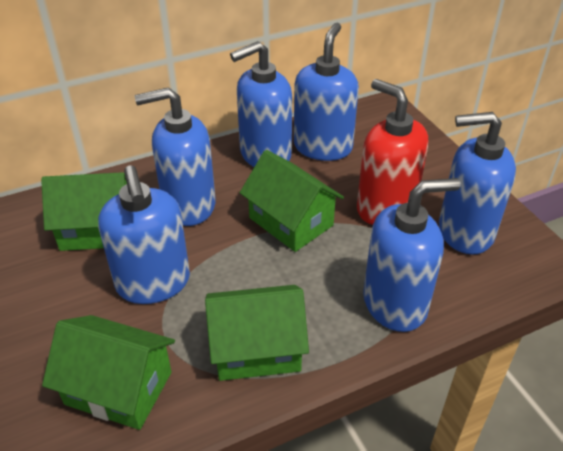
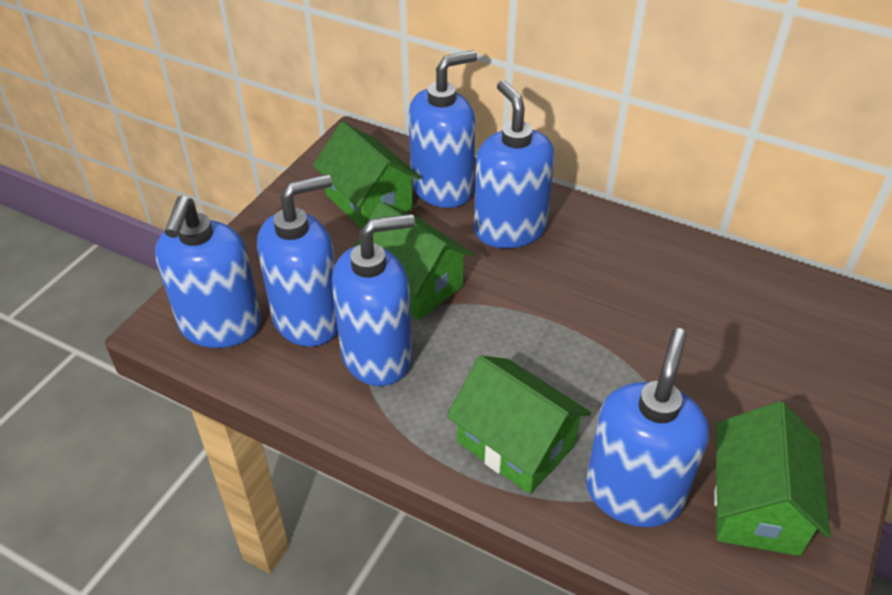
red soap dispenser: [357,79,428,225] = 1 -> none = 0

